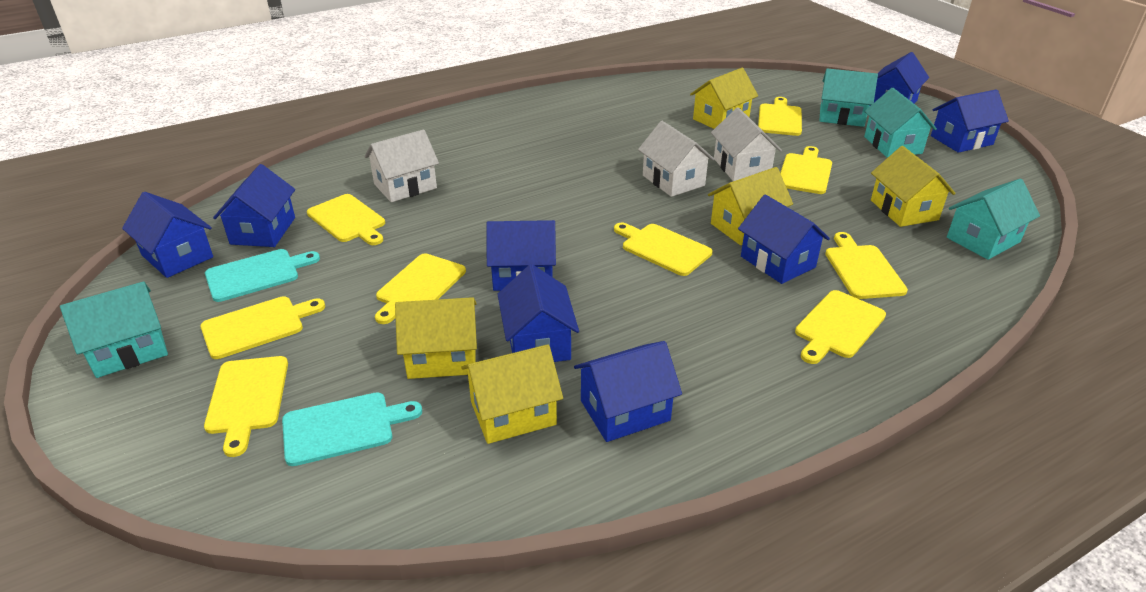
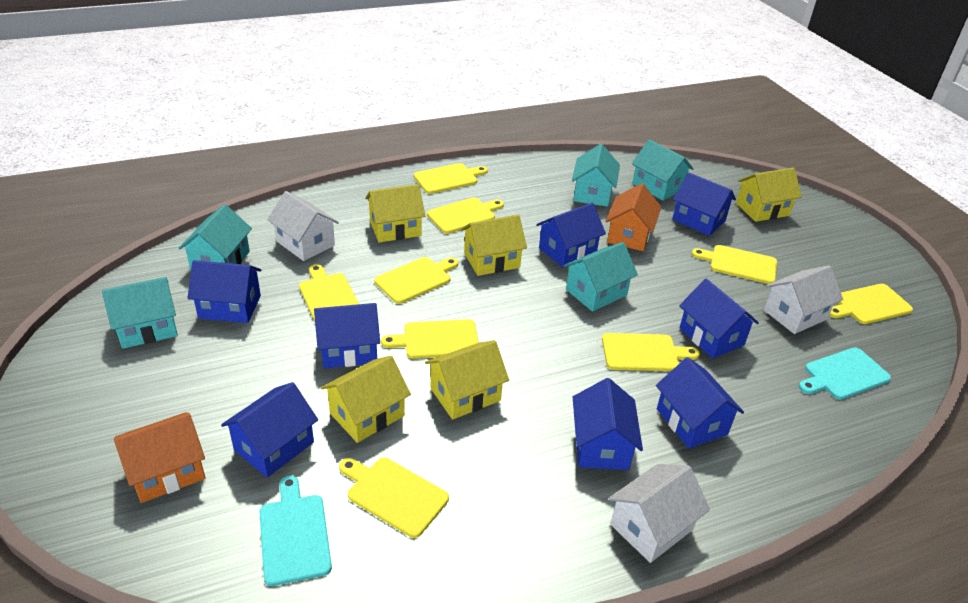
orange house: none = 0 -> [114,412,205,503] [606,183,661,251] = 2
turquoise house: [60,281,168,378] [819,68,878,127] [864,88,937,158] [947,178,1040,260] = 4 -> [102,277,178,349] [179,204,252,270] [563,242,638,312] [572,144,620,207] [632,139,693,201] = 5

